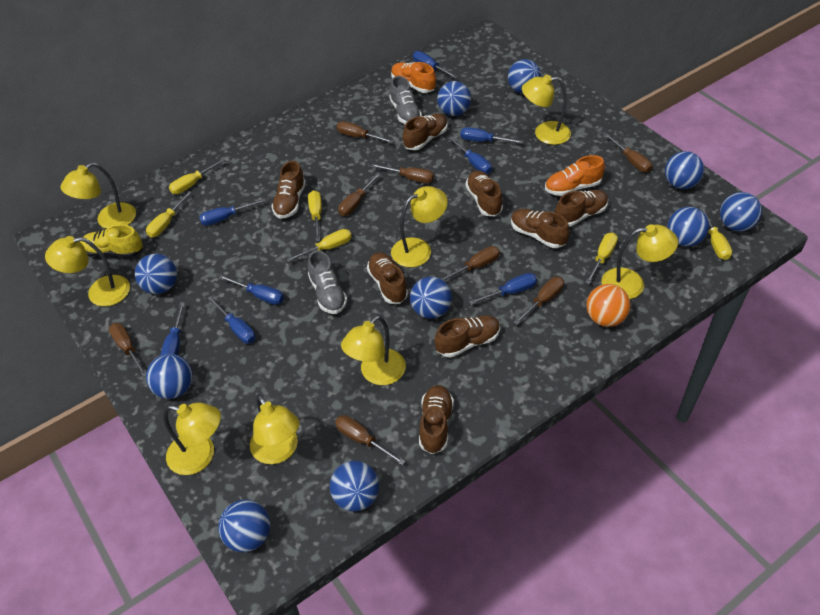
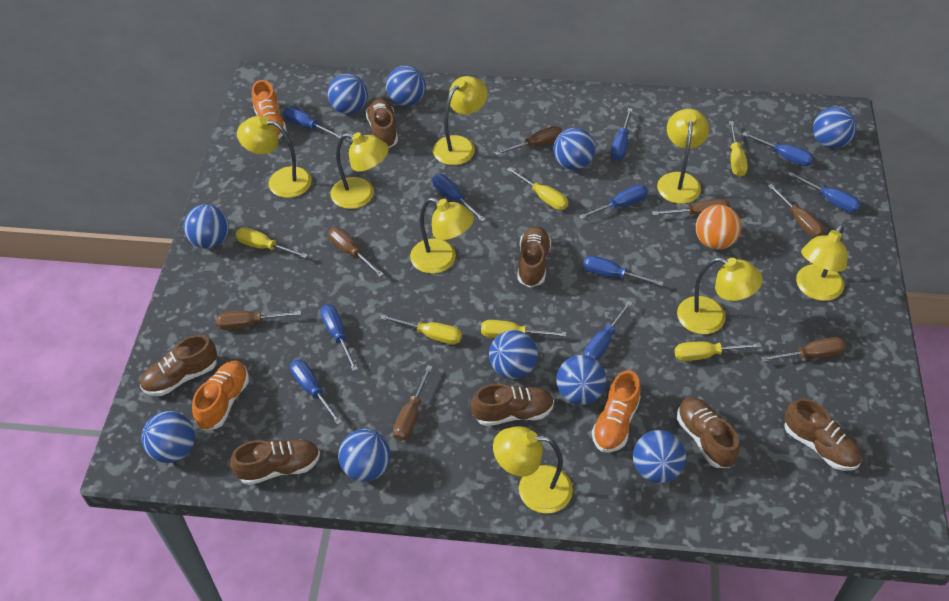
blue screwdriver: [160,302,185,356] [199,199,266,225] [207,296,255,343] [219,275,284,305] [413,51,458,78] [448,137,492,174] [460,127,523,143] [469,273,537,305] = 8 -> [283,106,342,139] [290,360,342,425] [320,305,358,371] [432,174,486,222] [579,185,648,220] [583,255,664,286] [584,301,632,361] [610,108,633,161] [742,132,814,166] [788,172,861,212] = 10
brown screwdriver: [109,323,146,377] [335,415,406,466] [337,121,394,143] [338,173,381,216] [371,164,434,183] [441,246,500,281] [513,277,564,325] [604,134,652,172] = 8 -> [216,310,301,330] [328,227,384,277] [393,365,433,441] [495,126,562,156] [652,199,730,215] [761,337,846,362] [768,184,825,237] = 7
brown shoe: [271,161,306,219] [367,252,408,304] [403,114,448,150] [419,385,454,454] [434,315,500,357] [465,170,503,216] [511,209,570,248] [555,190,608,227] = 8 -> [140,335,217,396] [230,439,320,485] [366,98,398,148] [471,384,554,426] [517,226,551,287] [677,397,739,468] [784,398,862,471] = 7
grey shoe: [308,250,347,314] [390,76,422,124] = 2 -> none = 0
orange shoe: [391,62,436,93] [545,155,605,196] = 2 -> [192,361,249,430] [252,80,286,139] [592,370,641,453] = 3
yellow shoe: [80,224,143,257] = 1 -> none = 0

